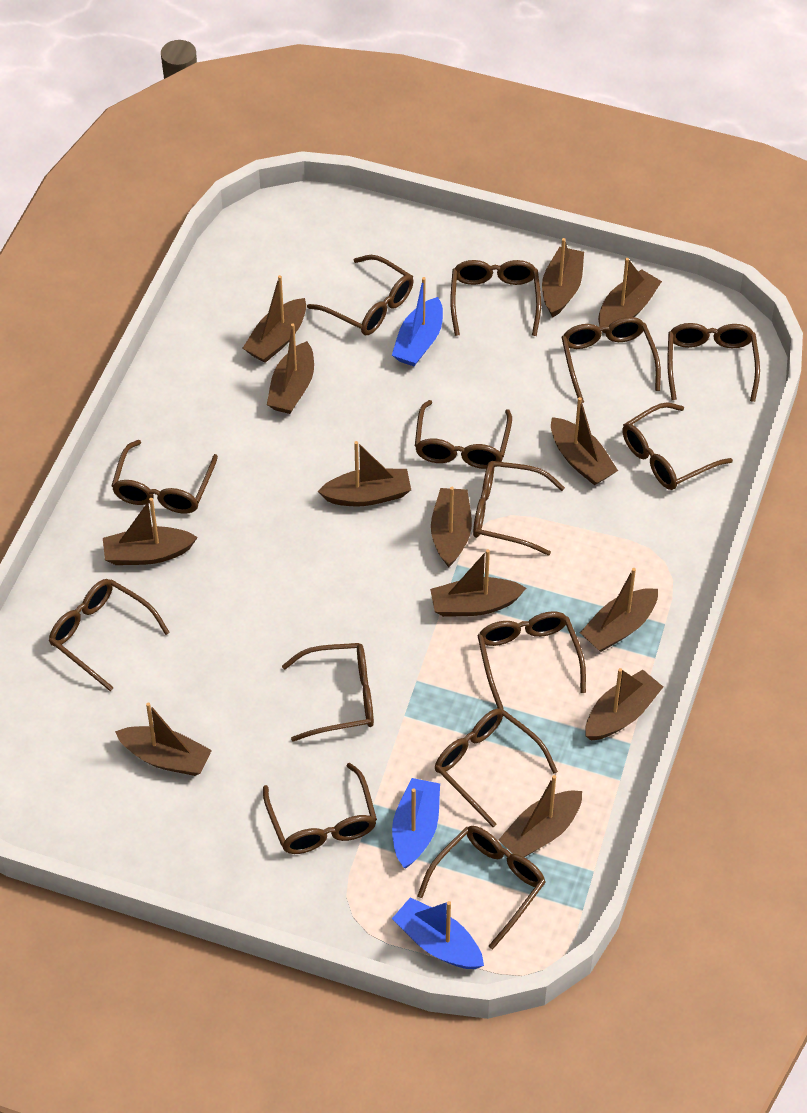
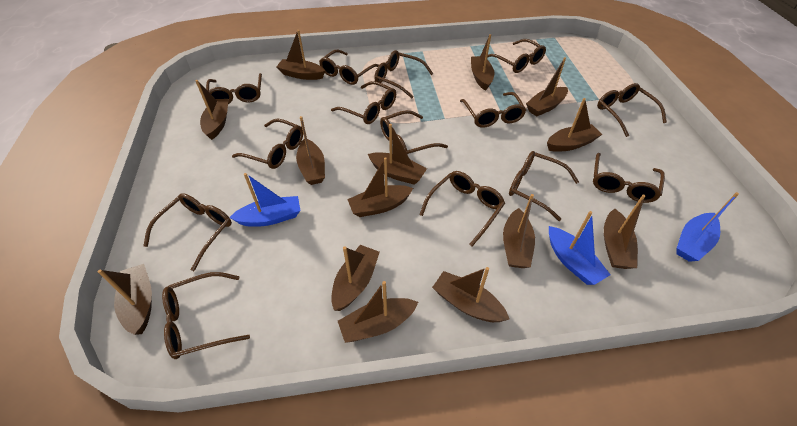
brown boat: [103,498,198,565] [115,702,212,776] [243,275,306,363] [267,323,314,414] [318,441,411,506] [430,549,526,617] [431,487,472,568] [499,775,582,857] [542,238,584,318] [551,397,618,485] [580,568,658,652] [585,668,663,741] [598,258,662,333] = 13 -> [98,264,152,335] [195,80,228,140] [276,30,326,80] [296,116,325,185] [331,245,380,311] [338,281,418,343] [347,157,413,217] [368,124,427,185] [432,267,509,322] [471,34,494,91] [503,194,535,268] [526,57,568,116] [547,98,602,152] [604,195,646,269] = 14

